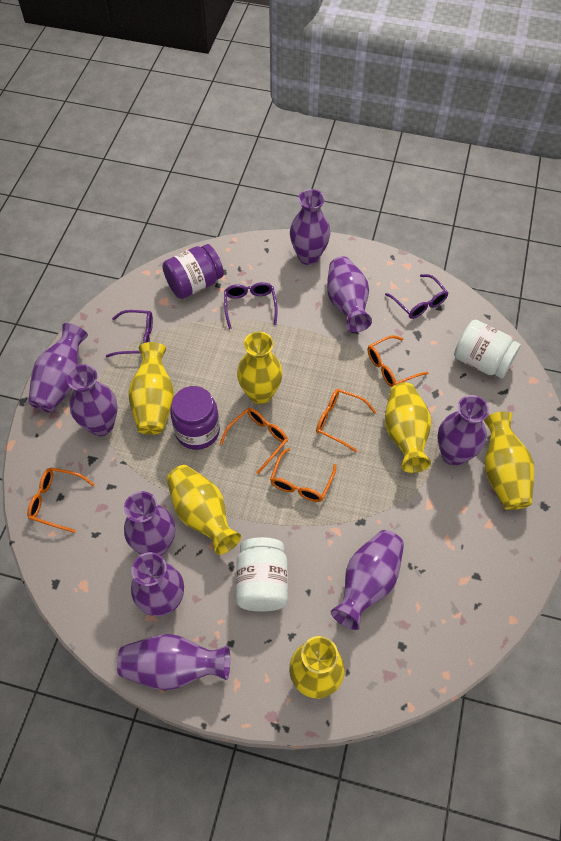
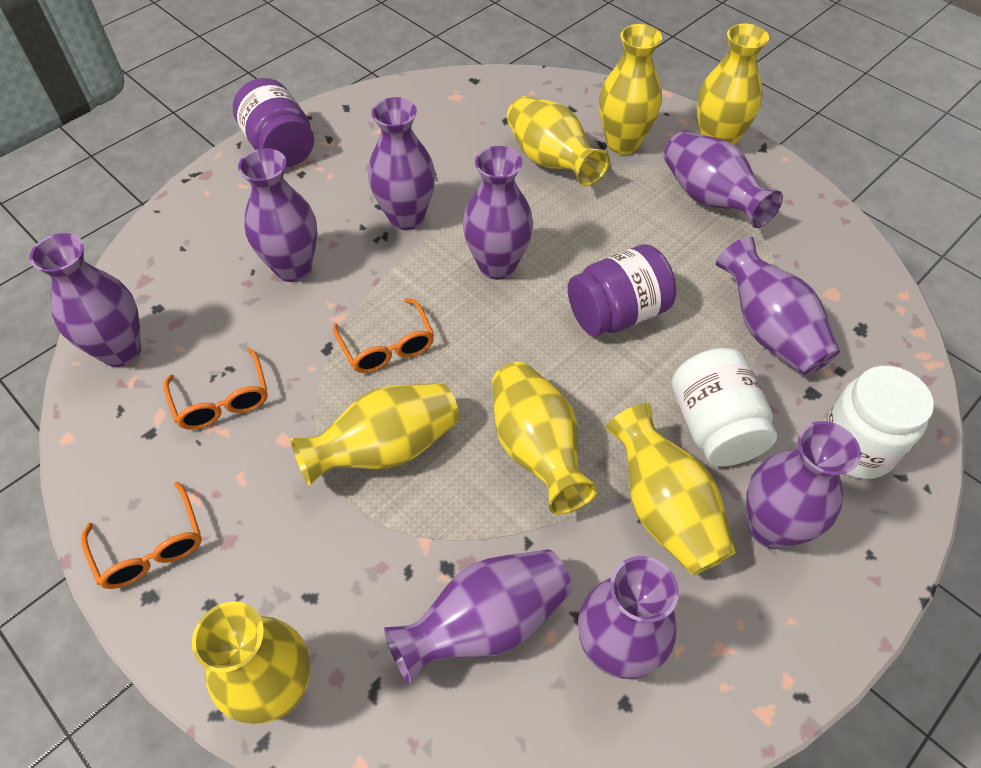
orange glasses: [27,467,95,533] [220,408,288,474] [270,448,336,502] [316,389,376,452] [368,335,428,387] = 5 -> [82,482,202,589] [164,348,268,430] [333,298,434,373] = 3
purple glasses: [106,310,153,357] [224,282,278,329] [385,274,448,319] = 3 -> none = 0
yellow vase: [128,342,174,435] [167,465,241,555] [237,331,283,404] [289,636,345,699] [385,382,431,473] [483,411,534,510] = 6 -> [192,601,311,724] [290,383,459,486] [492,361,598,514] [506,96,610,186] [599,24,662,155] [606,403,736,575] [697,24,769,145] = 7

